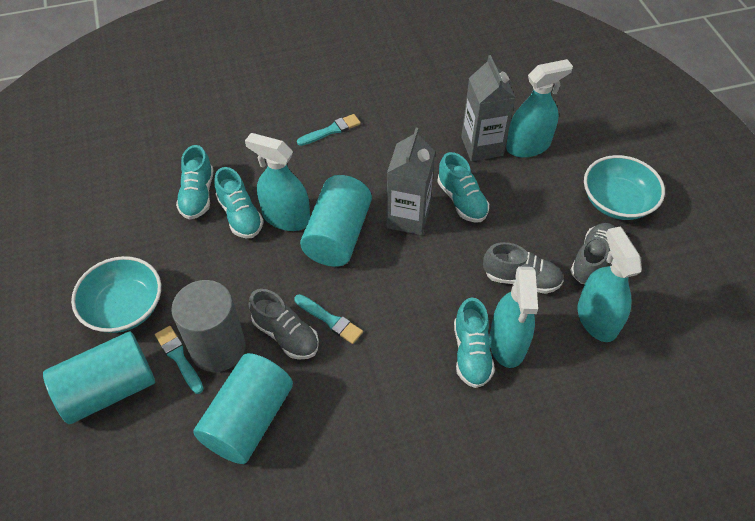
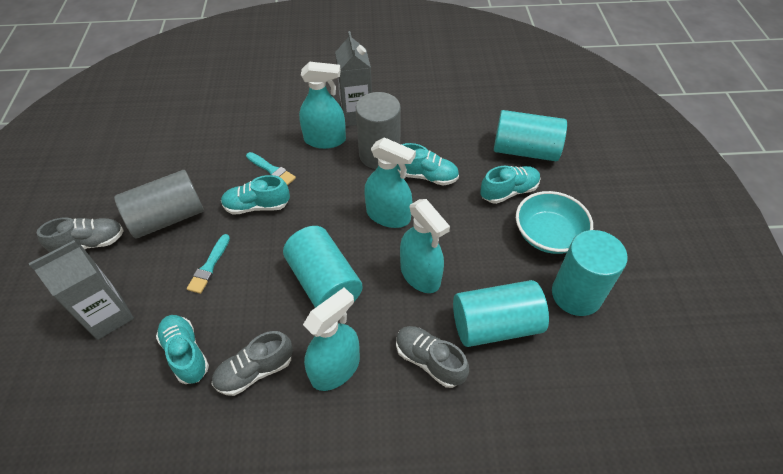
grey cylinder: [171,280,246,372] = 1 -> [114,170,204,238] [356,92,401,169] = 2
turquoise bowl: [71,256,161,333] [584,155,665,220] = 2 -> [516,191,593,254] = 1
turquoise brush: [155,326,204,394] [294,294,363,344] [297,114,361,146] = 3 -> [187,234,230,294] [246,152,296,186] = 2
turquoise cylinder: [43,331,155,424] [193,353,293,464] [300,175,372,267] = 3 -> [283,226,363,308] [453,280,549,347] [494,110,567,161] [552,230,628,316] = 4

